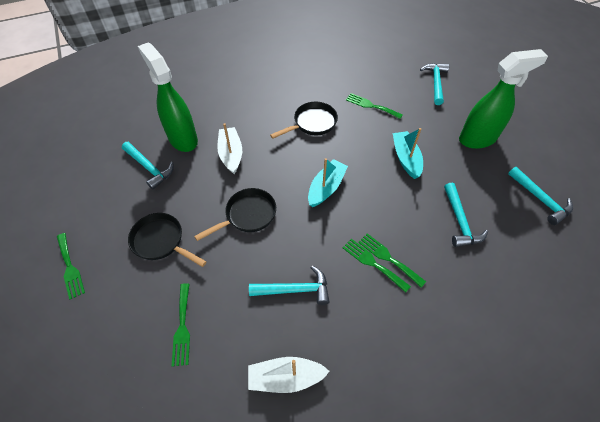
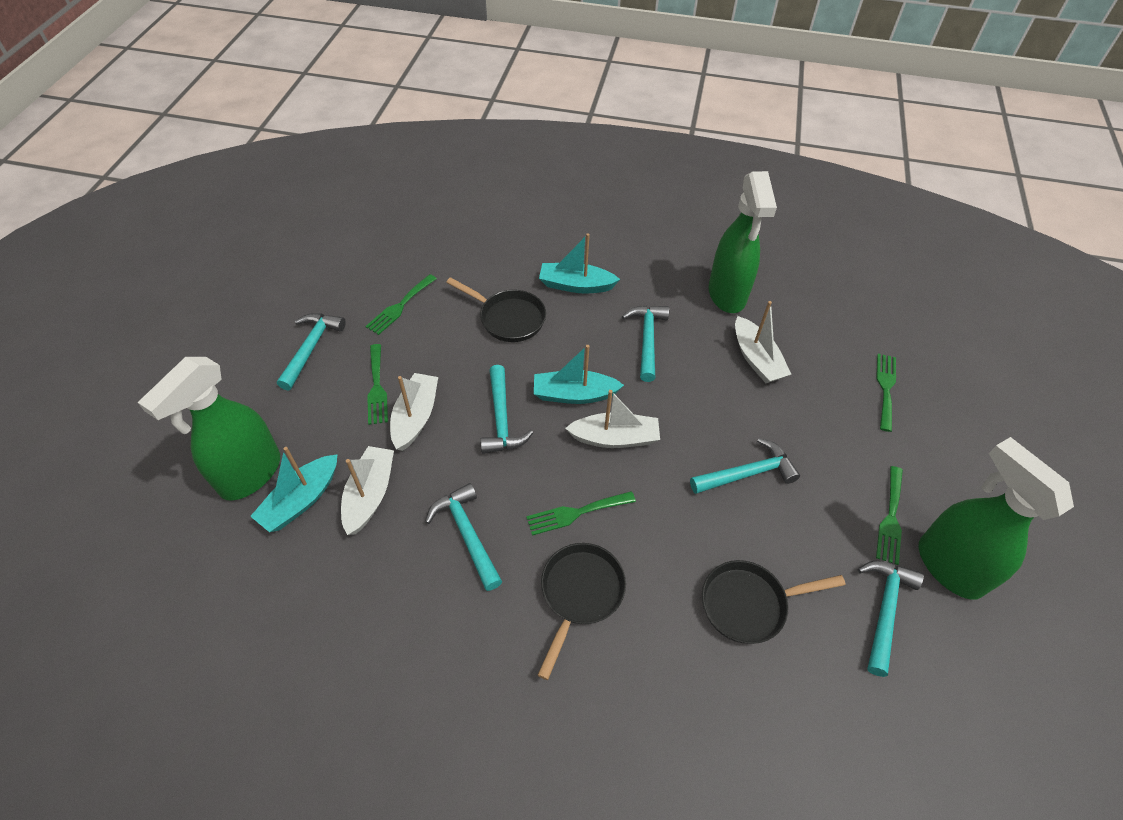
green spray bottle: [138,42,198,152] [459,49,548,149] = 2 -> [138,357,280,501] [709,171,777,313] [919,437,1074,600] = 3
turquoise boat: [308,158,348,207] [393,128,423,179] = 2 -> [250,447,338,532] [534,345,624,404] [539,233,620,293] = 3
turquoise hammer: [122,142,174,190] [249,266,329,305] [420,63,449,105] [444,183,488,247] [508,167,573,225] = 5 -> [277,313,346,391] [425,483,502,591] [480,365,533,454] [622,306,669,382] [690,438,800,494] [858,561,924,677] = 6
white boat: [217,123,242,174] [248,357,330,393] = 2 -> [341,446,394,535] [390,373,438,451] [565,390,660,448] [735,301,792,383] = 4

